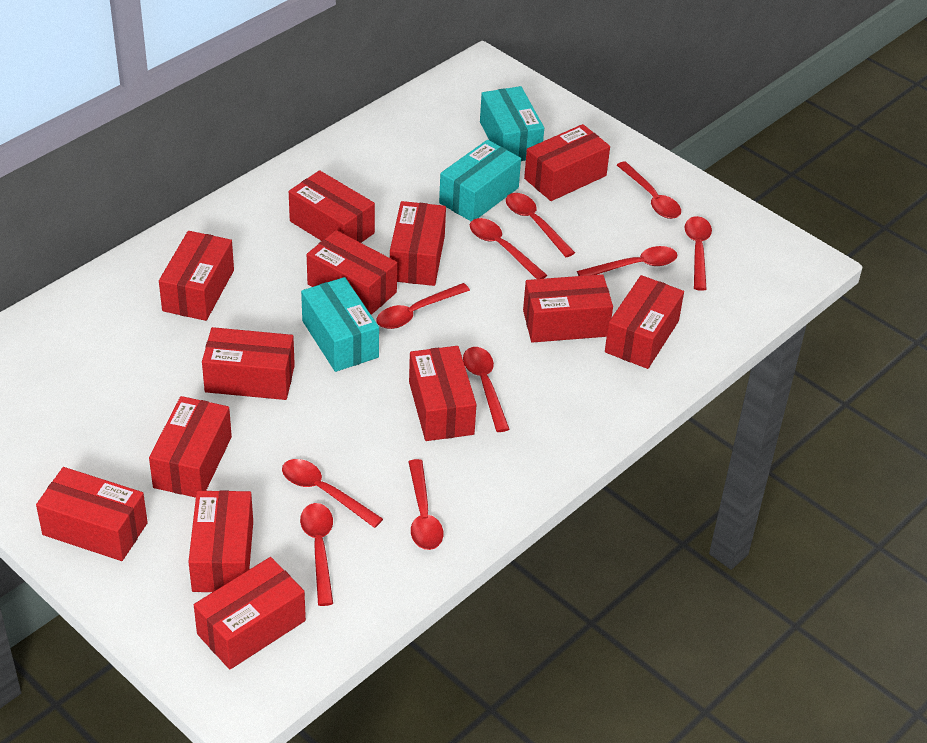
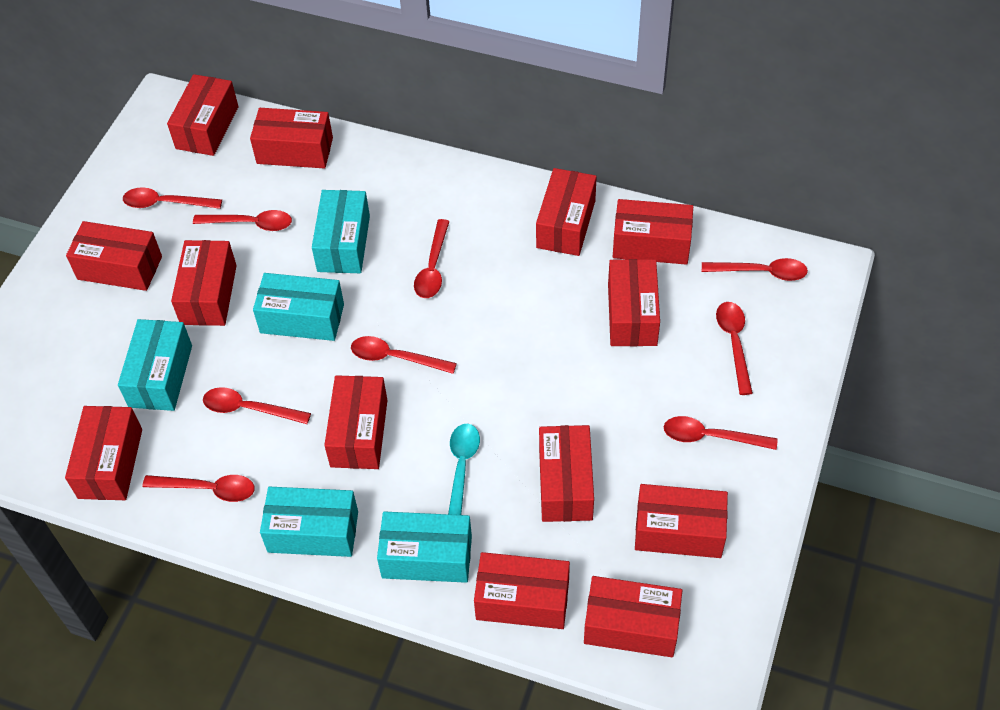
red spoon: [282,459,383,528] [300,503,333,606] [376,283,470,329] [408,459,443,550] [463,347,510,432] [470,218,547,279] [506,193,575,257] [577,246,678,276] [617,161,681,219] [685,216,712,291] = 10 -> [123,187,222,209] [142,475,255,502] [193,210,292,231] [203,387,311,424] [351,336,457,374] [414,219,450,298] [664,416,777,450] [702,258,808,281] [716,302,753,395] = 9
turquoise box: [301,277,379,372] [439,140,521,221] [480,86,544,161] = 3 -> [118,319,192,411] [253,273,344,341] [260,487,358,557] [312,190,370,273] [377,512,472,583] = 5
turquoise spoon: none = 0 -> [448,423,480,515] = 1

